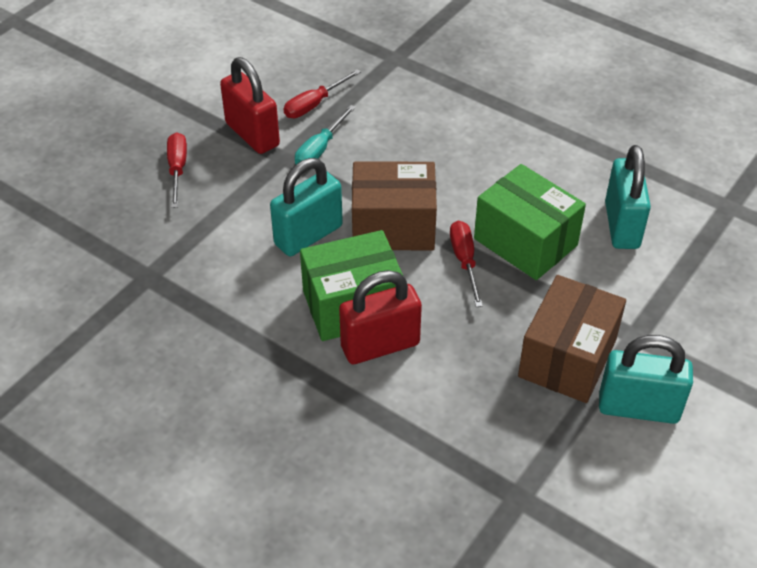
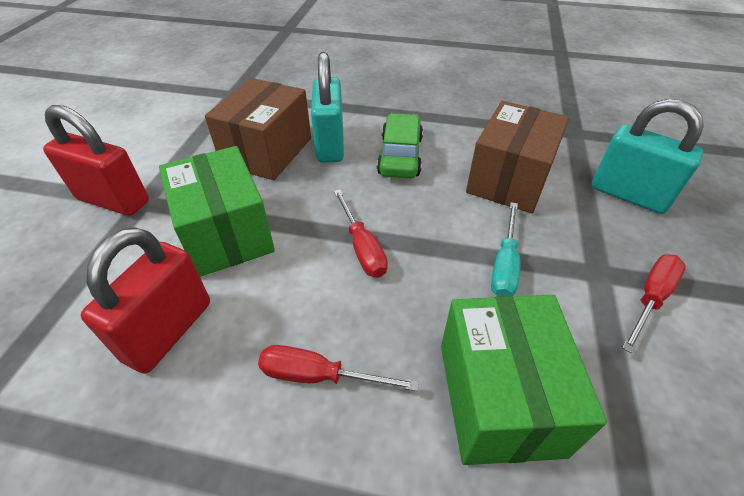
green car: none = 0 -> [377,113,423,178] = 1
turquoise padlock: [270,158,343,256] [599,335,693,424] [605,145,651,249] = 3 -> [311,52,344,163] [591,99,704,214] = 2

